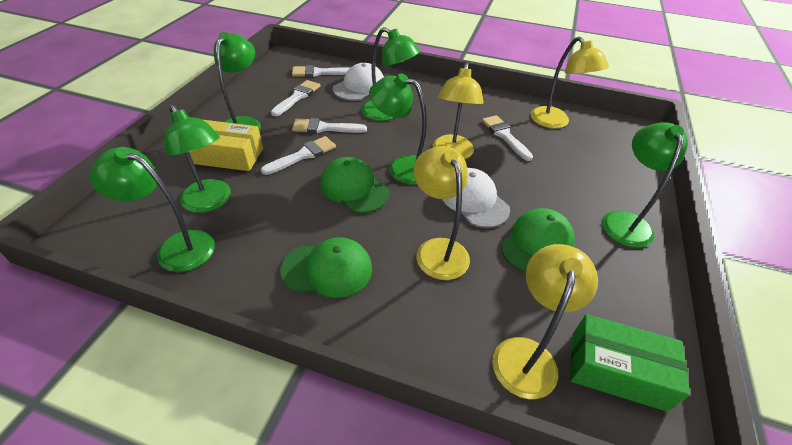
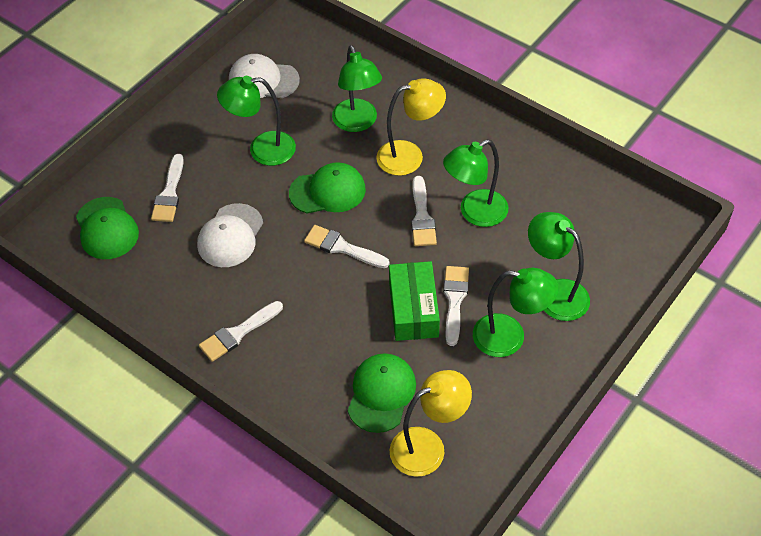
green lamp: [89,147,215,272] [164,104,231,213] [214,32,261,132] [362,27,420,121] [369,74,427,184] [602,122,688,248] = 6 -> [217,76,296,166] [332,45,382,132] [443,140,508,227] [473,268,559,357] [528,212,590,321] = 5
yellow box: [189,120,263,171] = 1 -> none = 0
yellow lamp: [413,146,470,280] [433,63,484,160] [492,244,598,399] [531,37,609,128] = 4 -> [376,78,446,176] [390,370,472,477] = 2

